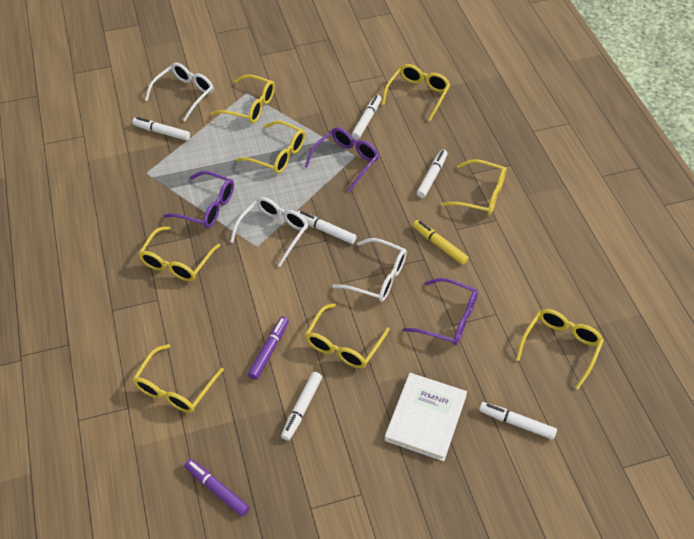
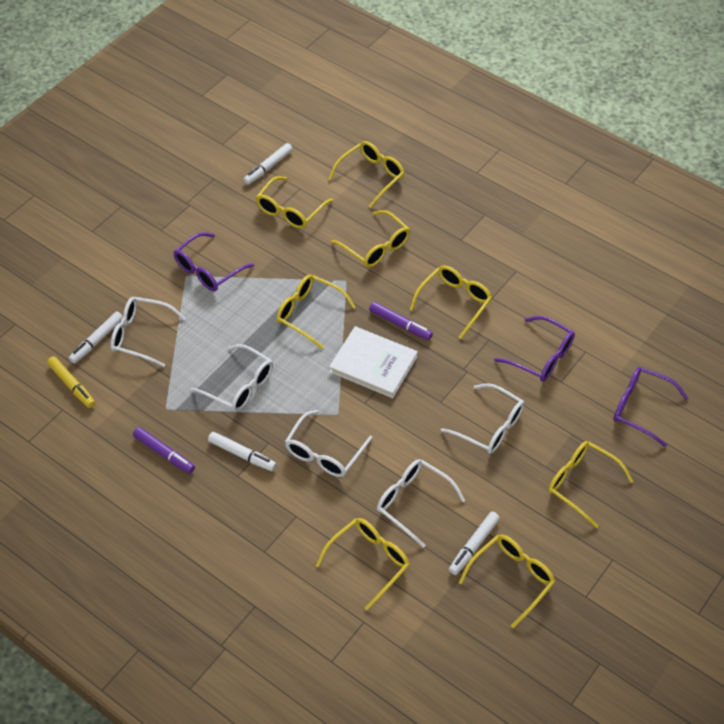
white glasses: [145,63,214,121] [230,197,308,267] [333,238,407,302] = 3 -> [110,297,186,367] [191,344,273,412] [285,410,372,477] [377,459,466,548] [441,383,524,454] = 5
white marker: [132,117,190,141] [281,372,322,441] [297,211,357,244] [351,95,381,140] [417,150,448,198] [479,402,557,440] = 6 -> [69,311,123,364] [208,432,276,471] [243,143,293,185] [449,512,500,575] = 4

